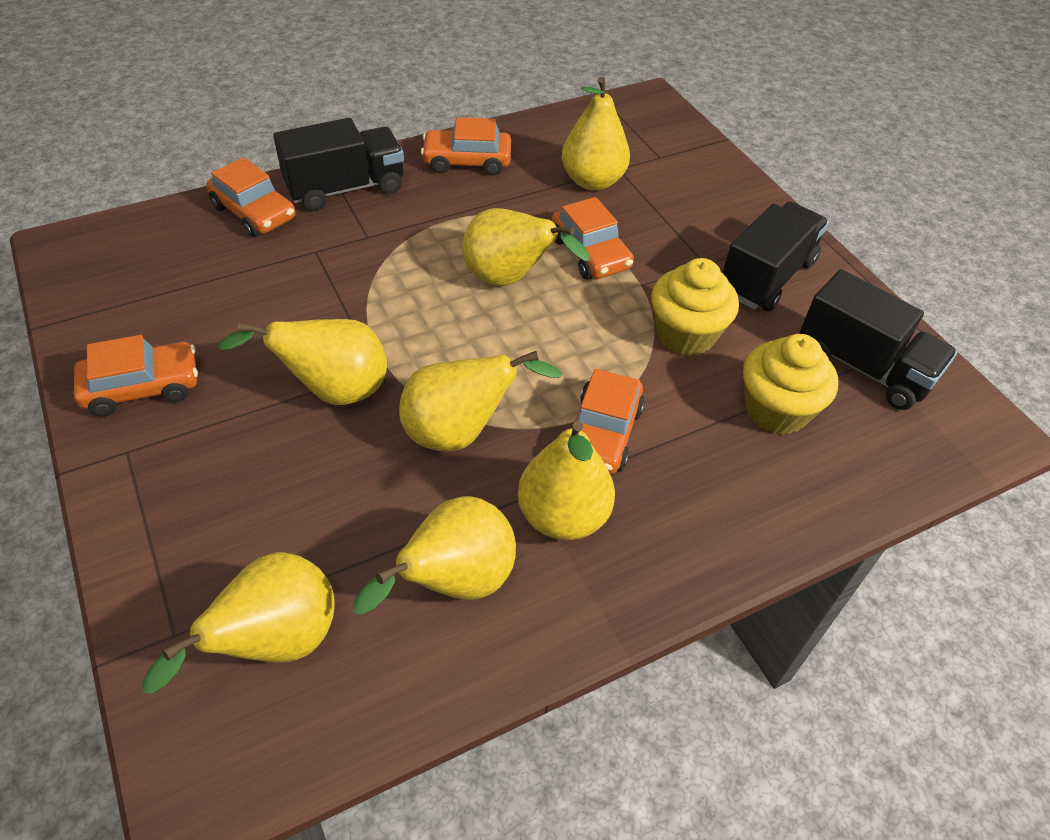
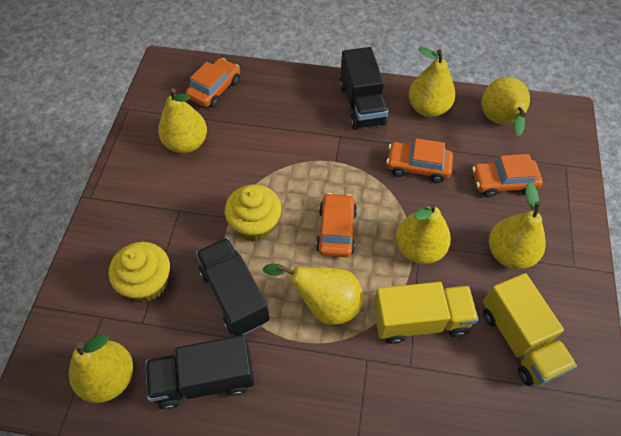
orange car: [74,335,198,416] [207,157,295,237] [421,117,511,176] [552,197,634,280] [575,369,645,474] = 5 -> [186,58,240,108] [316,193,357,258] [386,138,453,183] [472,154,543,197] = 4
yellow truck: none = 0 -> [373,282,478,344] [483,273,577,386] = 2

